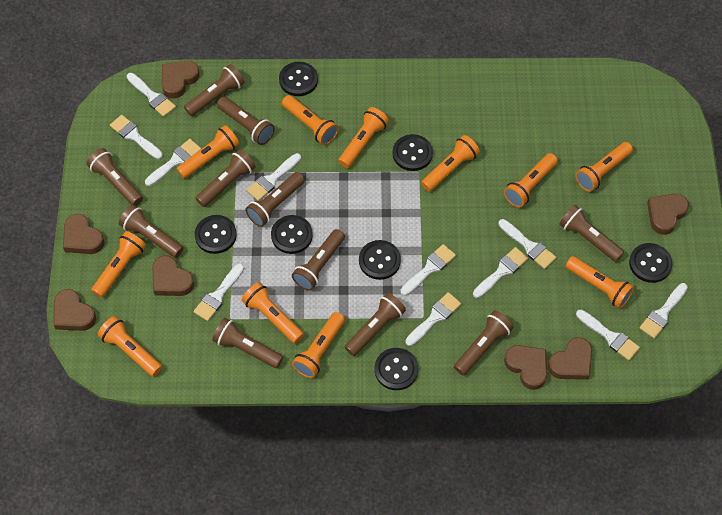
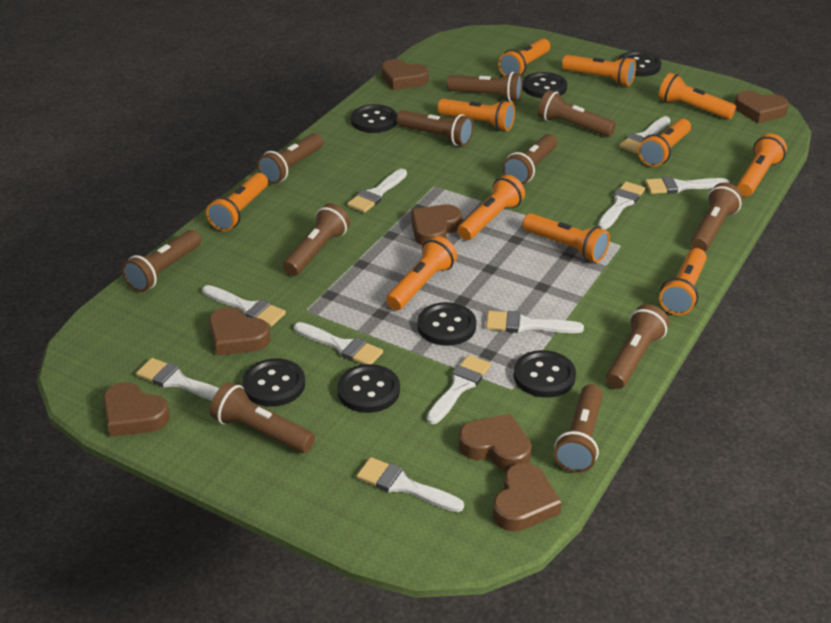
white brush: [110,115,163,159] [127,73,176,117] [145,139,201,186] [193,263,244,321] [247,153,301,201] [400,244,456,296] [405,292,461,346] [473,247,528,298] [498,219,556,269] [576,310,640,361] [639,283,688,339] = 11 -> [136,358,219,401] [202,285,286,327] [294,322,383,365] [347,169,407,213] [357,457,464,512] [427,355,491,424] [486,311,584,333] [598,181,645,230] [619,116,671,154] [645,177,729,194] = 10

